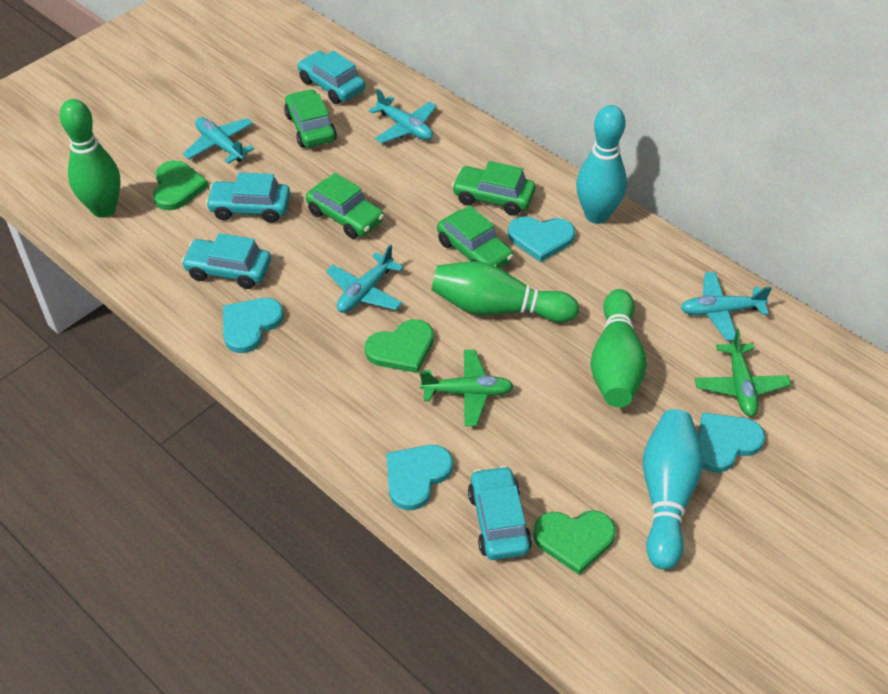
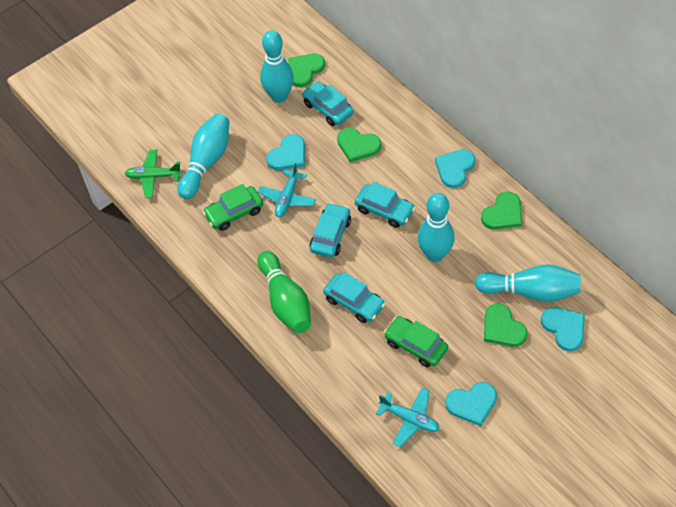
green bowling pin: [59,99,121,218] [432,261,579,323] [591,289,647,407] = 3 -> [257,251,311,333] = 1
green car: [284,89,337,148] [306,173,384,239] [437,205,513,268] [452,161,536,216] = 4 -> [203,184,263,231] [384,316,448,368] = 2
green heart: [153,160,208,210] [365,319,434,373] [533,510,616,575] = 3 -> [288,54,325,87] [337,128,381,162] [481,191,522,230] [484,303,527,347] = 4
green plane: [420,350,514,426] [695,329,791,416] = 2 -> [124,150,182,198] = 1
turquoise bowling pin: [576,105,627,224] [643,409,703,570] = 2 -> [178,113,230,199] [260,30,294,103] [418,193,455,262] [475,264,581,302] = 4
turquoise plane: [183,117,254,164] [326,244,404,313] [369,89,437,143] [681,272,772,341] = 4 -> [258,163,316,217] [376,388,439,447] = 2

